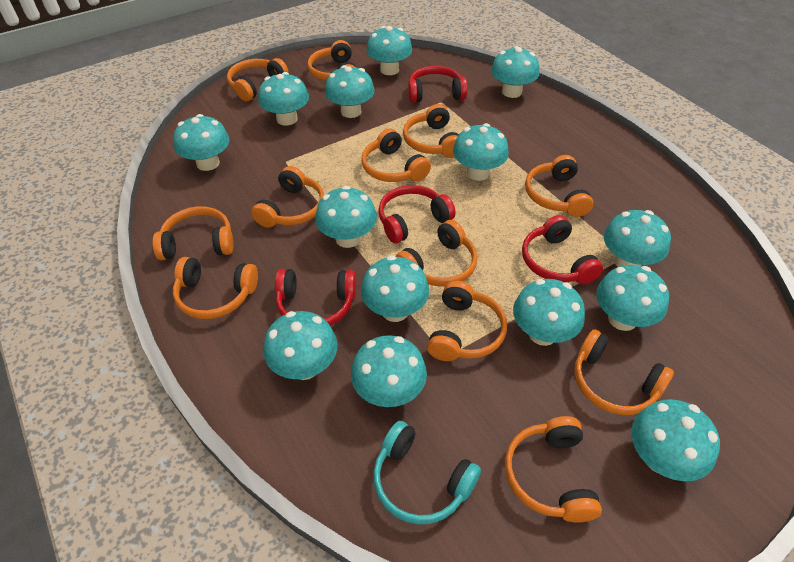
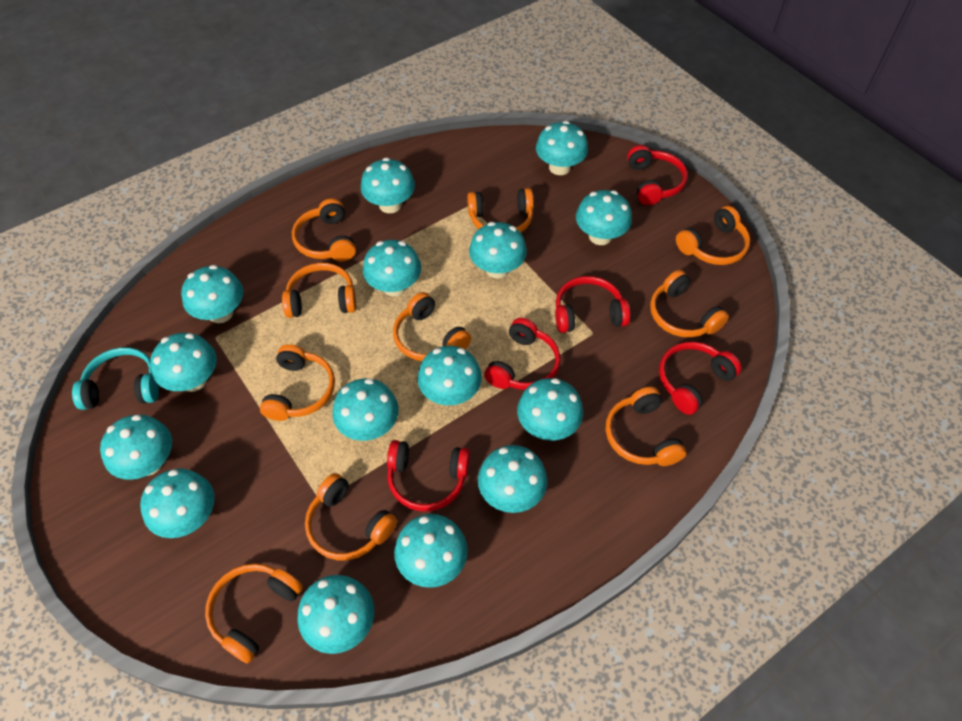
orange headphones: [153,206,233,260] [173,257,258,319] [227,58,289,101] [251,166,324,228] [308,40,357,81] [361,128,431,182] [395,220,477,287] [403,104,459,158] [427,281,507,361] [505,416,602,523] [525,155,594,217] [574,329,674,415] = 12 -> [205,563,303,663] [260,344,335,421] [282,263,356,318] [292,198,356,262] [305,473,397,560] [393,292,471,361] [467,188,534,233] [606,387,686,466] [650,270,729,338] [676,206,750,265] = 10
red headphones: [275,269,356,326] [378,185,456,243] [408,66,467,103] [522,215,603,284] = 4 -> [387,440,470,511] [484,318,560,390] [555,276,630,333] [627,145,688,205] [659,342,742,415] = 5
turquoise mushroom: [173,114,229,171] [258,72,309,126] [263,311,337,380] [315,186,377,248] [325,65,375,118] [351,335,427,407] [361,255,429,322] [367,26,412,75] [453,123,509,181] [491,46,539,98] [513,279,585,346] [596,265,669,331] [604,210,671,267] [631,399,720,481] = 14 -> [100,414,172,480] [140,469,215,538] [150,333,217,392] [181,265,243,323] [297,575,374,654] [332,379,399,441] [361,158,415,213] [363,240,421,296] [394,514,468,588] [417,346,482,405] [469,222,527,278] [478,445,547,513] [517,378,583,440] [536,121,588,175] [576,190,632,245] = 15

